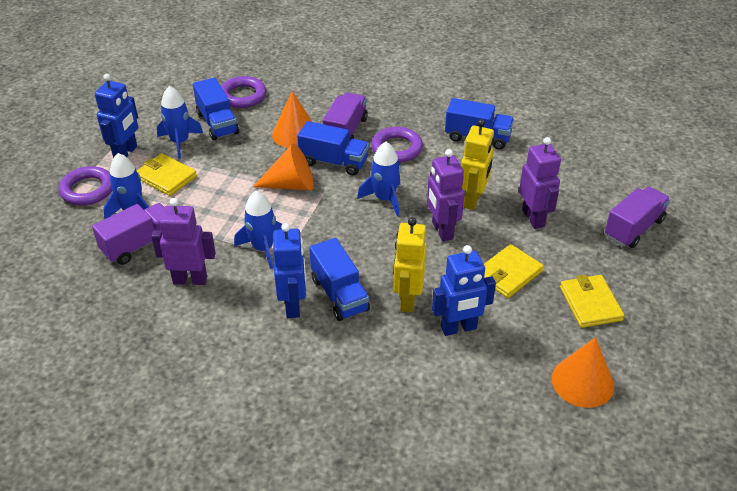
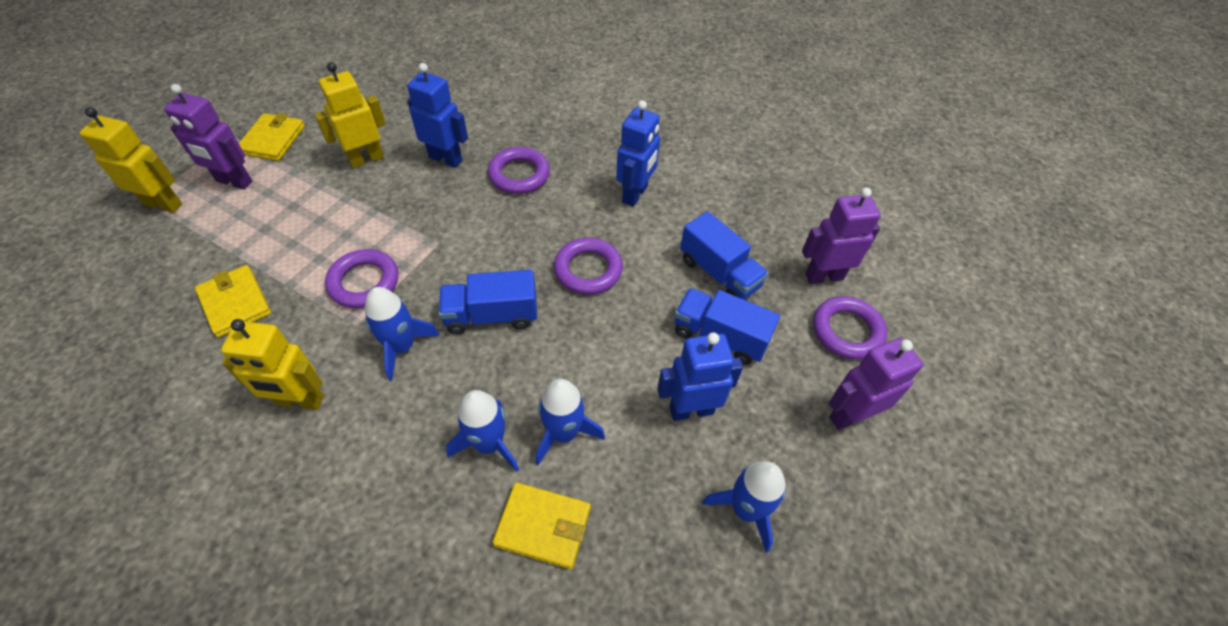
blue truck: [193,78,239,140] [297,121,369,176] [309,238,370,321] [445,98,514,150] = 4 -> [439,270,537,334] [675,288,780,365] [680,211,769,300] = 3
orange cone: [253,143,314,190] [272,91,312,148] [552,337,614,408] = 3 -> none = 0
purple ring: [59,166,112,205] [221,76,267,108] [371,127,423,163] = 3 -> [325,249,398,308] [488,147,550,194] [554,238,623,295] [813,296,887,359] = 4
purple truck: [92,203,164,265] [323,93,368,141] [605,186,670,248] = 3 -> none = 0
yellow robot: [393,217,427,312] [461,119,494,210] = 2 -> [80,107,182,213] [221,319,324,410] [315,62,386,168] = 3

